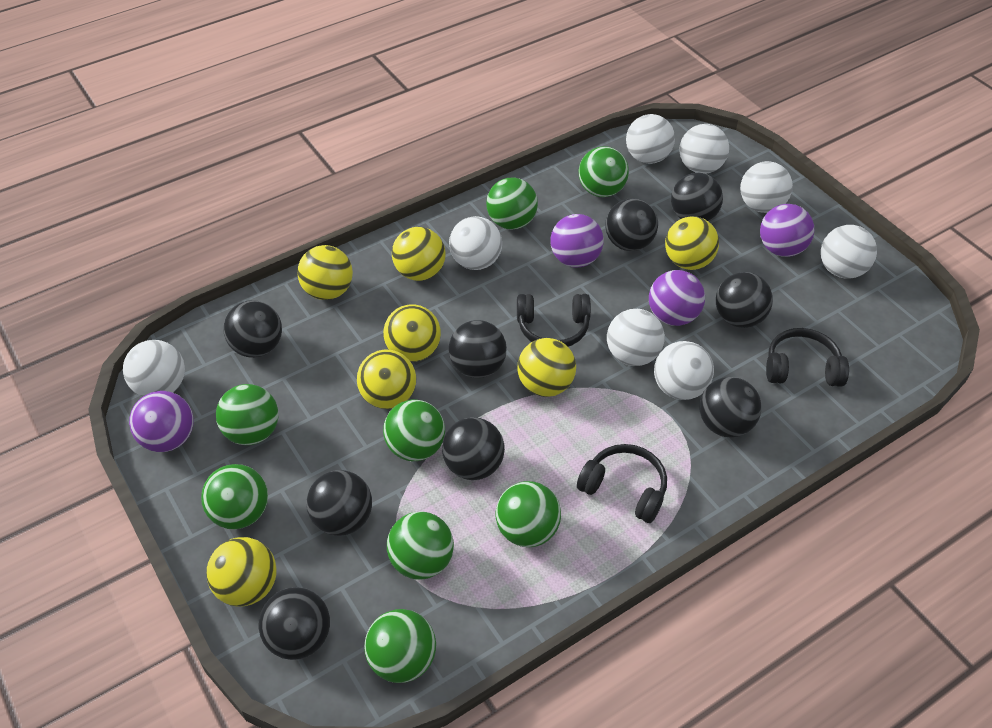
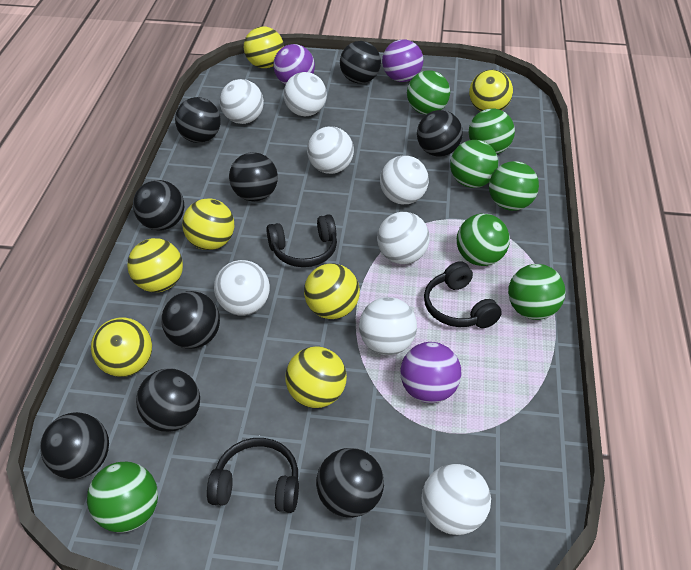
green ball: [201,464,268,529] [216,384,279,445] [364,609,436,683] [383,399,445,461] [387,511,454,579] [486,178,538,230] [496,481,561,547] [579,146,629,197] = 8 -> [87,462,158,533] [407,70,450,115] [450,140,498,188] [457,214,510,266] [469,108,515,154] [489,161,539,211] [508,264,566,320] = 7
purple ball: [129,391,194,452] [550,214,604,267] [649,270,705,326] [760,204,814,257] = 4 -> [273,44,315,85] [382,39,423,82] [400,342,461,403] = 3

